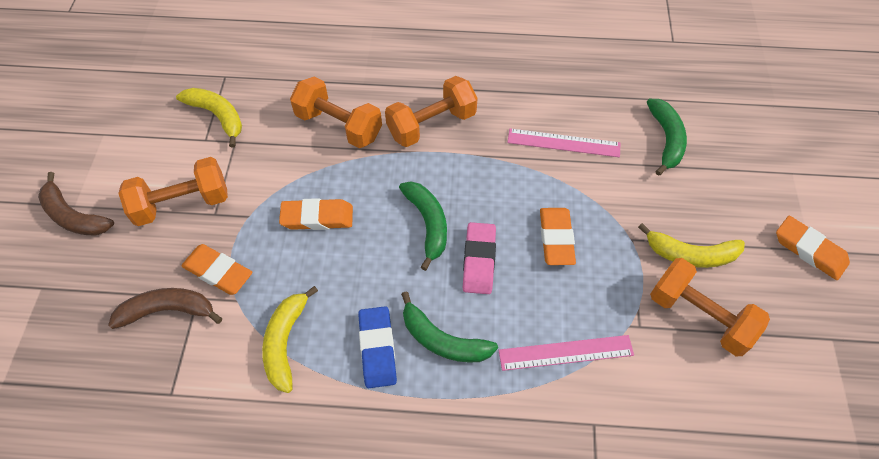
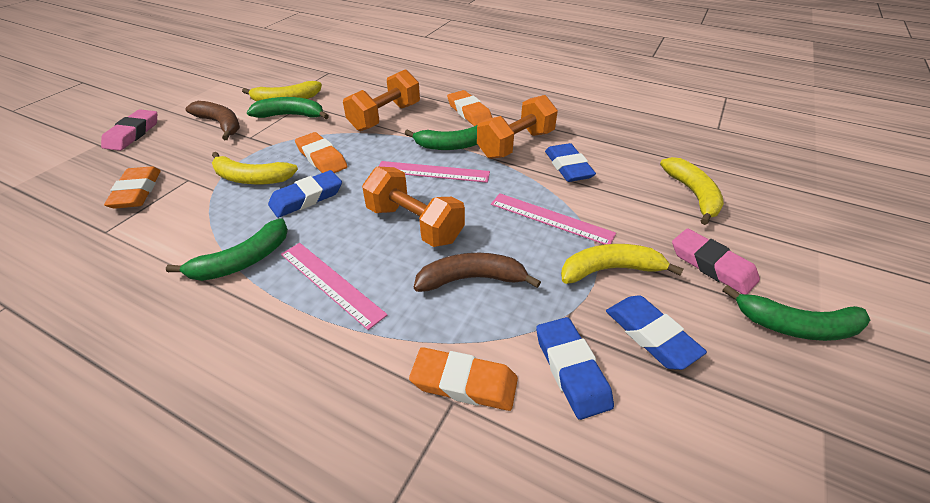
blue eraser: [358,306,397,388] = 1 -> [268,170,342,218] [536,317,614,420] [545,143,596,182] [606,295,707,370] = 4
green banana: [399,182,447,271] [401,291,498,363] [647,99,687,176] = 3 -> [166,218,288,281] [247,97,329,119] [405,125,478,150] [722,285,870,341] = 4
orange dumbbell: [118,157,228,226] [290,77,382,148] [385,76,478,147] [650,258,770,356] = 4 -> [343,69,420,131] [362,166,465,247] [477,95,558,159] = 3
pink eraser: [463,222,496,294] = 1 -> [101,109,157,151] [672,228,760,295] = 2
pink ruler: [499,335,634,371] [507,128,620,157] = 2 -> [281,243,388,330] [379,161,490,183] [491,193,616,244] = 3
yellow banana: [176,88,242,148] [262,286,318,393] [638,223,745,268] = 3 -> [212,152,298,185] [242,81,322,102] [561,244,684,284] [660,157,724,225] = 4

